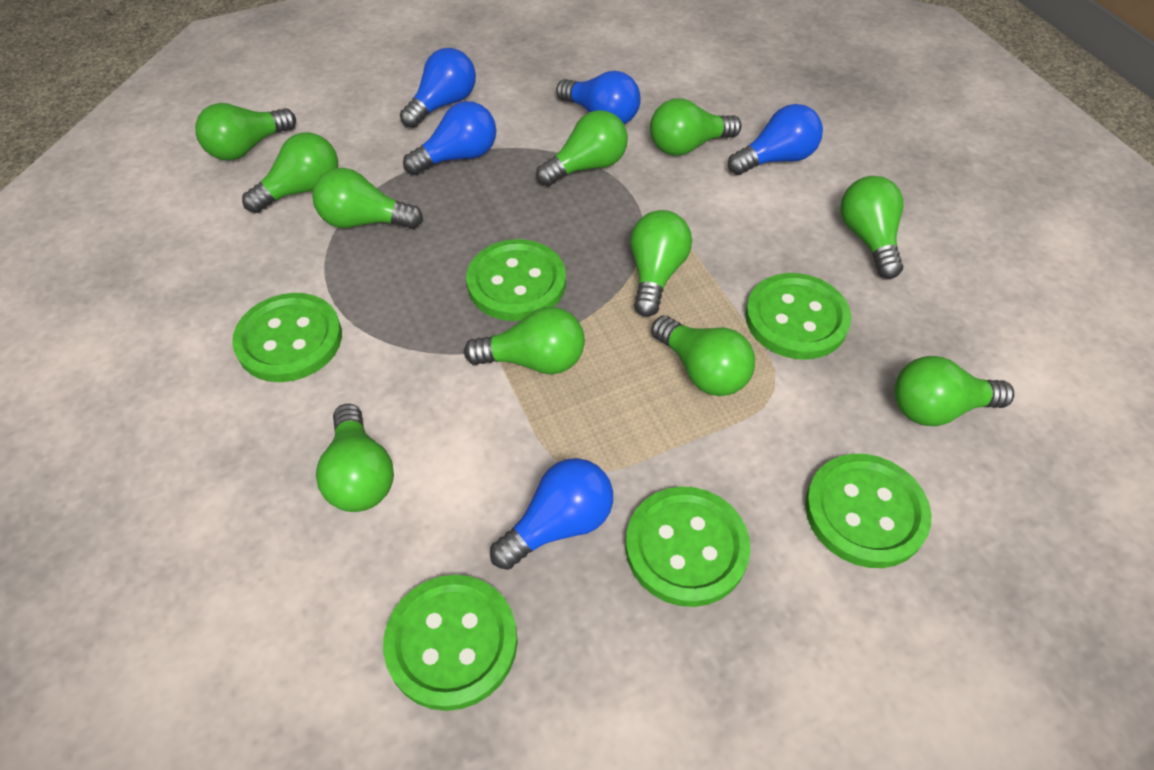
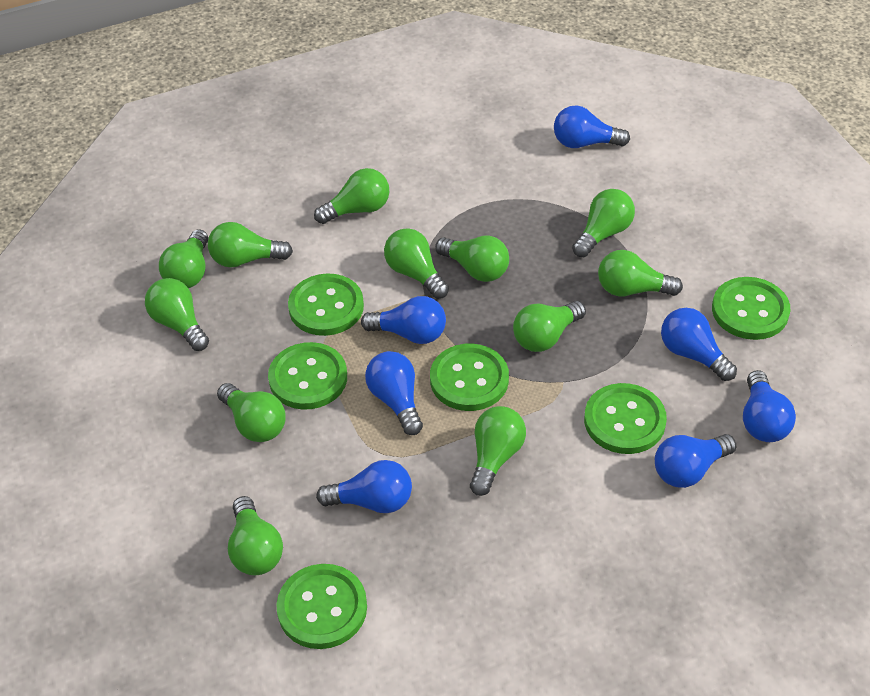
blue light bulb: [400,48,476,128] [403,101,496,175] [490,458,613,570] [556,71,641,125] [728,104,823,175] = 5 -> [316,460,412,513] [361,296,446,344] [365,351,423,435] [554,105,630,148] [655,434,736,488] [661,308,737,381] [743,370,796,442] = 7
green light bulb: [195,103,296,161] [242,133,338,213] [312,168,423,229] [316,404,394,512] [464,307,585,374] [536,110,628,186] [630,210,692,317] [650,98,742,156] [651,316,755,396] [840,176,903,279] [894,356,1014,426] = 11 -> [145,278,209,351] [159,229,208,288] [208,222,293,267] [217,383,286,442] [228,496,283,575] [314,168,389,224] [384,228,449,299] [435,236,509,282] [470,406,526,496] [513,301,586,352] [572,189,635,257] [598,250,683,297] = 12

